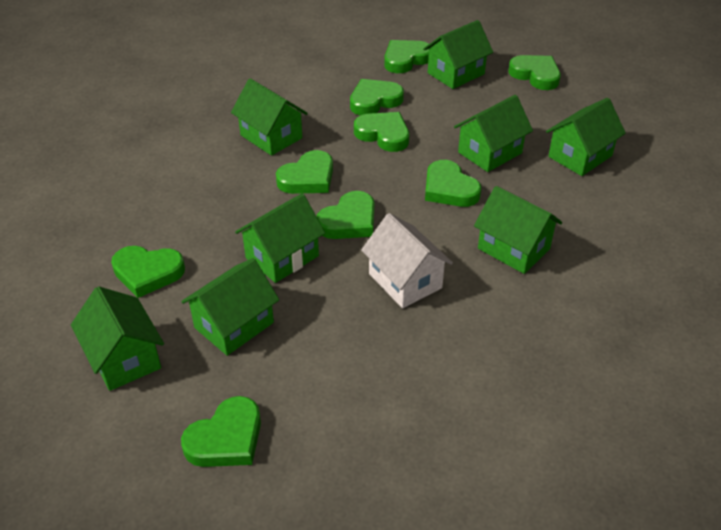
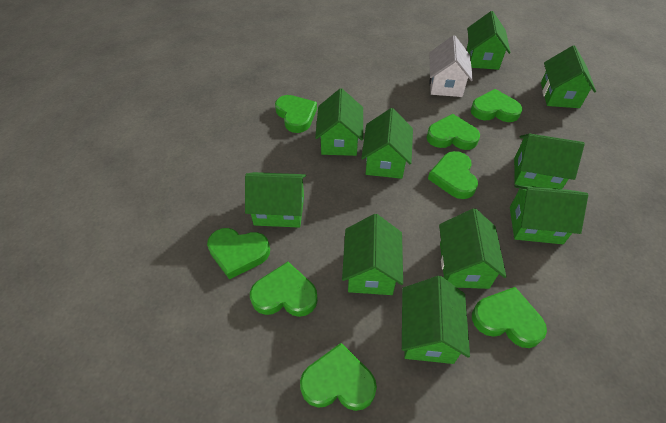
green heart: [111,246,185,298] [181,396,261,467] [276,150,333,194] [317,191,374,239] [350,79,404,116] [354,112,409,152] [384,40,429,73] [425,160,481,207] [508,55,561,90] = 9 -> [207,228,270,279] [250,262,318,317] [275,95,317,133] [300,343,377,411] [426,114,480,150] [428,151,478,199] [471,89,522,122] [472,287,547,348] = 8
green house: [71,286,164,391] [181,258,279,356] [231,78,308,156] [235,193,325,283] [423,20,493,89] [454,95,533,172] [474,186,562,274] [546,98,626,176] = 8 -> [245,172,306,228] [315,88,363,156] [342,214,403,295] [361,108,413,179] [402,276,470,364] [439,208,507,289] [467,11,511,70] [510,185,588,244] [514,134,585,189] [541,45,596,108] = 10

